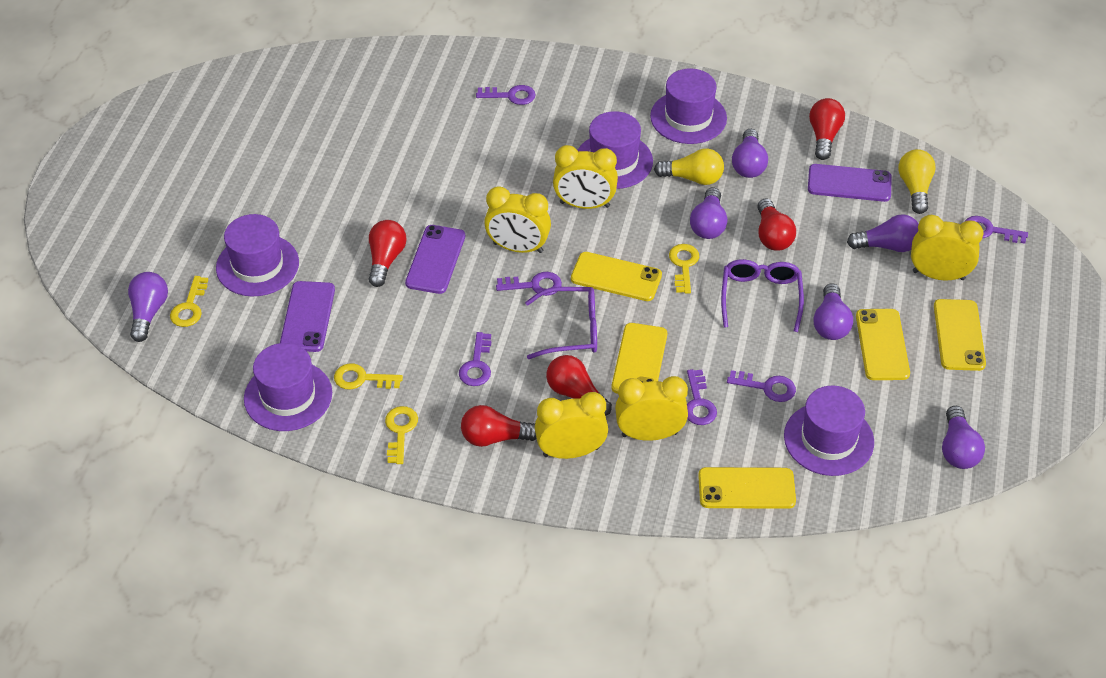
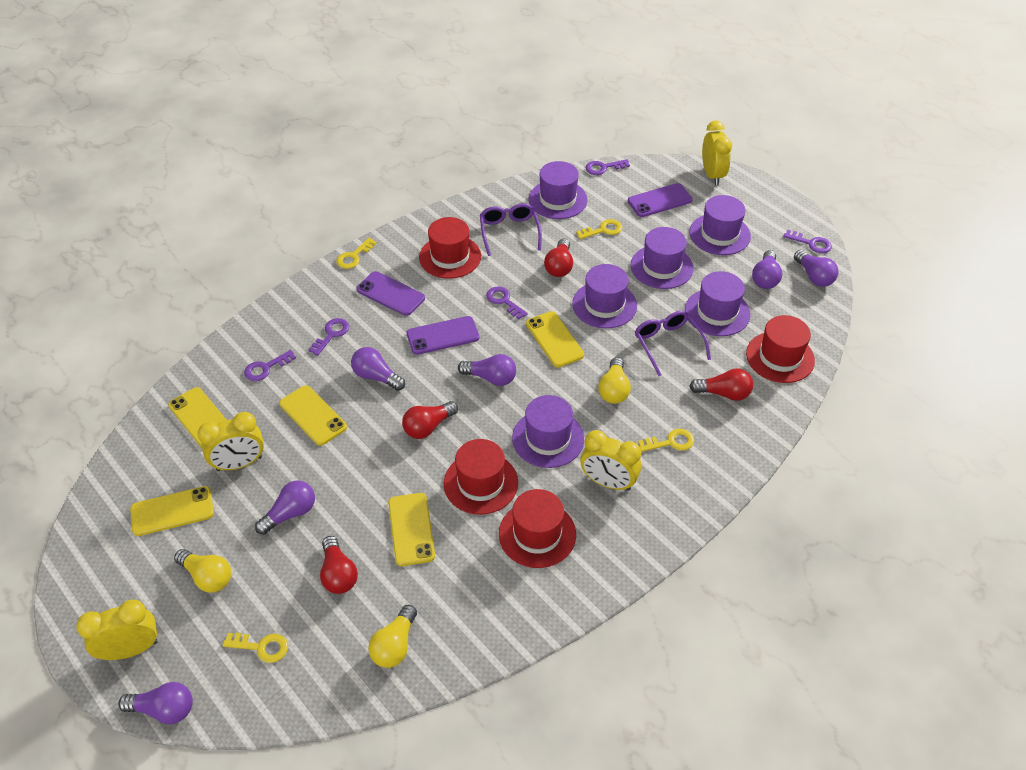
purple hat: [216,214,299,296] [244,343,332,431] [578,111,653,189] [650,68,727,144] [784,385,874,476] = 5 -> [512,395,584,468] [529,161,588,219] [572,264,637,329] [631,227,693,289] [685,271,751,336] [689,195,751,255] = 6
purple key: [459,332,491,386] [476,85,536,105] [496,272,562,296] [687,369,717,425] [727,370,796,402] [964,216,1028,244] = 6 -> [244,350,296,381] [309,318,349,356] [486,286,528,319] [586,159,630,175] [783,230,832,253] = 5
red hat: none = 0 -> [419,217,481,279] [444,439,518,515] [499,489,576,568] [746,315,815,383] = 4
red light bulb: [369,220,406,287] [461,405,537,447] [546,355,612,416] [757,198,796,251] [809,98,845,160] = 5 -> [320,536,358,594] [402,401,458,439] [544,239,573,277] [689,368,753,401] = 4
yellow clock: [484,186,551,253] [535,392,608,459] [553,145,618,209] [615,376,688,441] [911,215,984,281] = 5 -> [76,599,158,660] [198,412,264,471] [580,430,641,491] [702,120,732,185] = 4
yellow light bulb: [654,149,724,185] [898,149,936,214] = 2 -> [174,549,231,593] [368,605,417,668] [598,357,631,404] = 3

